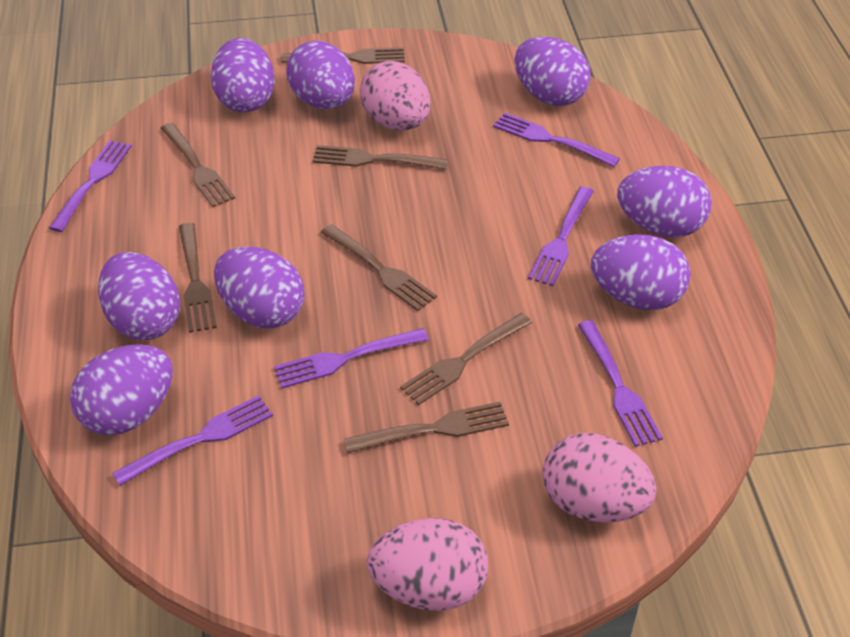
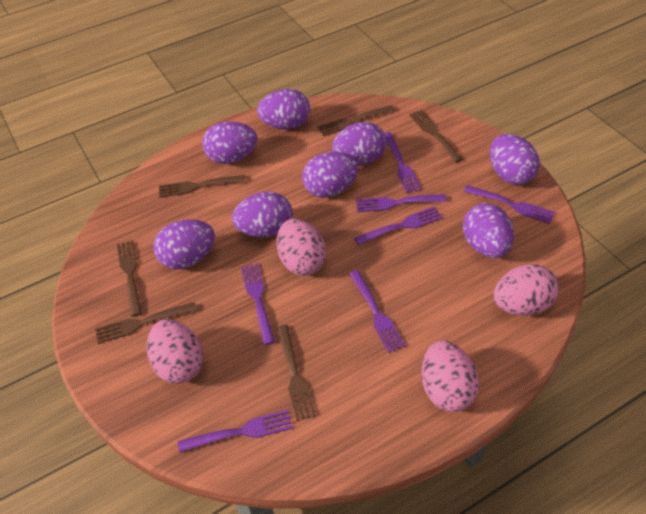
brown fork: [161,123,235,207] [179,223,217,333] [281,47,405,64] [312,145,448,170] [321,224,437,311] [344,402,509,453] [400,313,532,405] = 7 -> [95,302,197,344] [117,240,142,317] [159,175,246,197] [277,325,316,421] [317,105,395,136] [409,110,462,163] = 6
pink egg: [360,61,431,130] [367,518,488,611] [543,433,657,523] = 3 -> [147,319,203,384] [277,218,326,276] [421,340,479,412] [494,264,559,316] = 4
purple fork: [49,140,132,232] [112,395,273,486] [274,328,429,388] [493,113,620,167] [528,186,594,286] [578,320,663,447] = 6 -> [178,410,293,453] [241,263,275,345] [349,270,406,353] [354,207,443,245] [356,194,447,212] [384,132,422,193] [464,185,555,224] = 7

